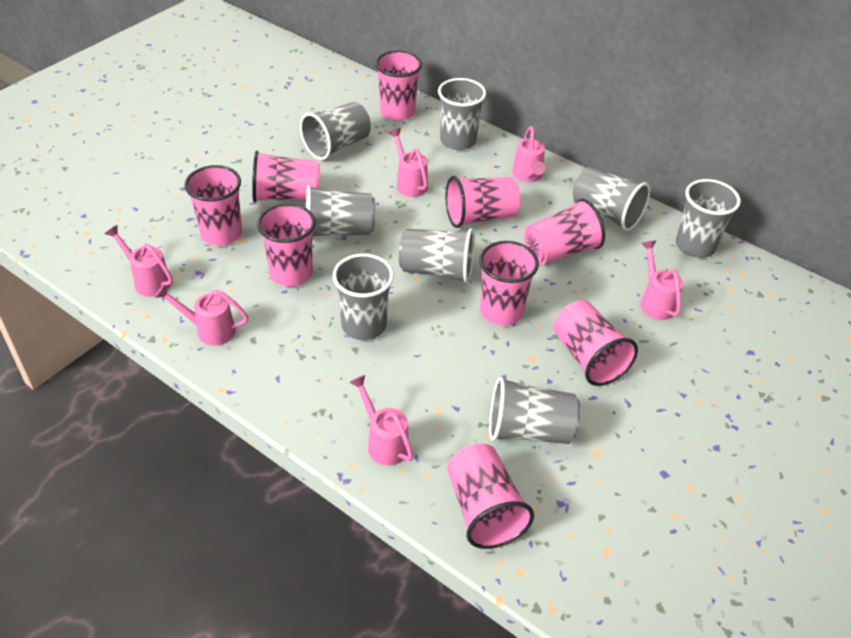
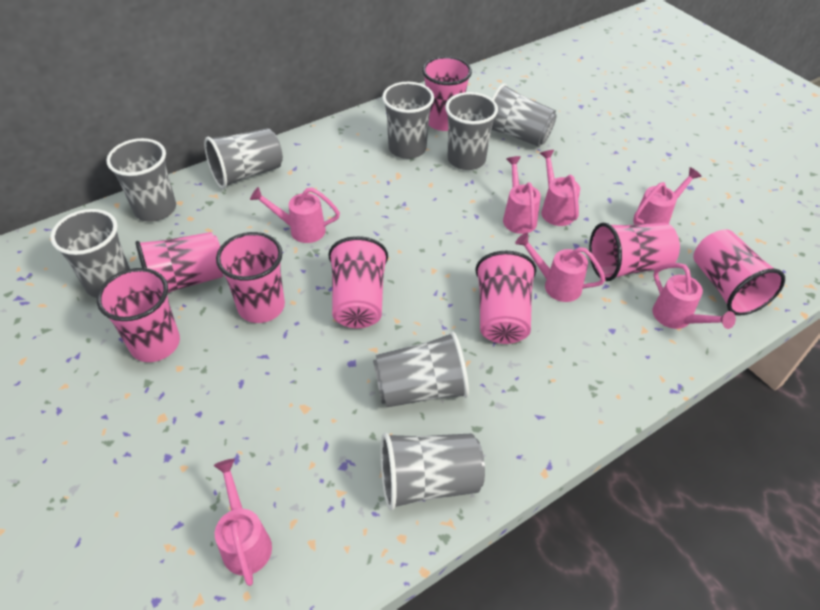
pink cup: [185,165,242,246] [252,151,320,202] [257,203,316,287] [375,50,422,121] [446,176,521,228] [447,444,534,549] [479,241,539,326] [524,199,605,265] [553,300,638,386] = 9 -> [97,268,180,362] [135,232,223,293] [216,232,285,323] [328,236,388,328] [422,56,472,131] [475,251,537,344] [589,223,680,281] [693,230,785,316] = 8
pink watering can: [105,225,173,297] [154,284,248,346] [349,375,413,466] [389,128,428,197] [512,126,545,183] [640,241,683,320] = 6 -> [214,459,272,586] [250,187,340,243] [503,156,541,234] [515,233,606,302] [540,150,580,226] [633,167,702,225] [653,263,736,329] = 7

